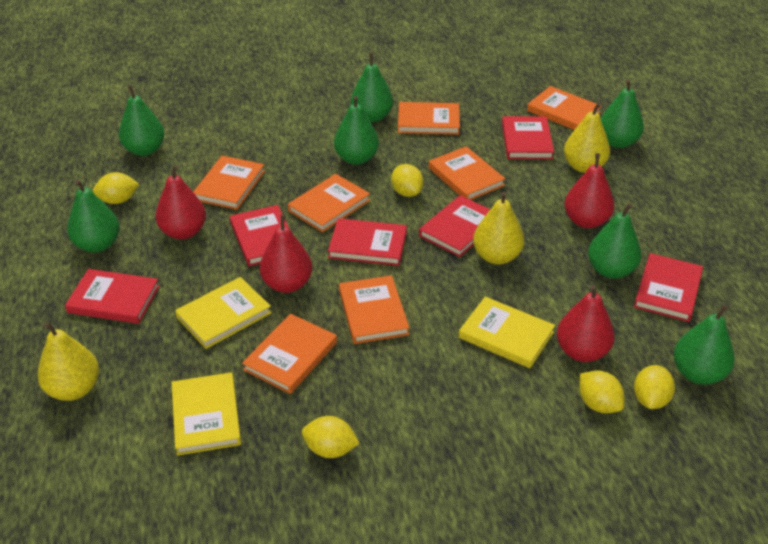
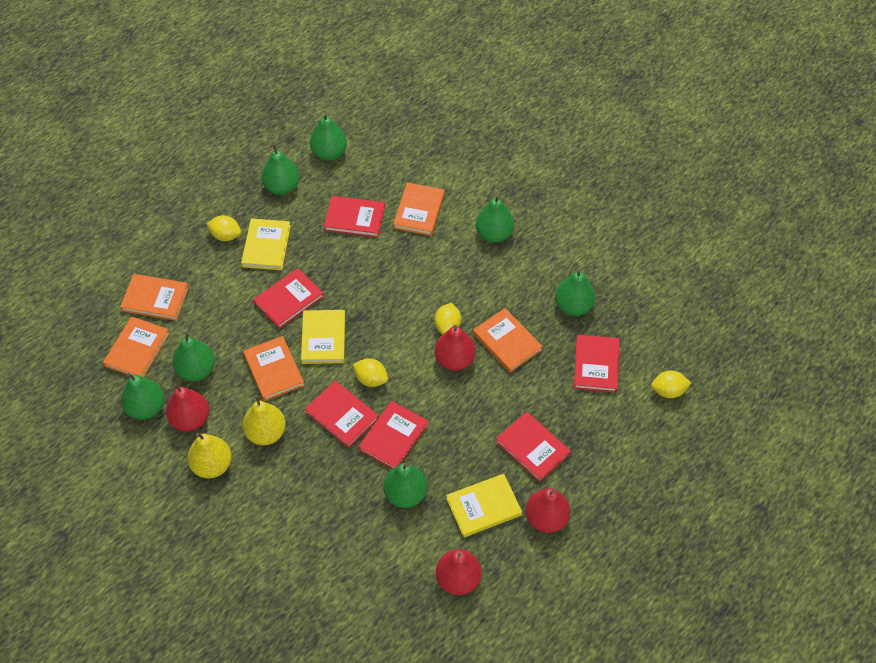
orange book: [193,156,265,210] [242,314,337,394] [288,174,370,232] [339,275,410,344] [398,102,460,135] [429,146,506,200] [527,86,602,130] = 7 -> [103,317,170,377] [120,274,189,321] [243,336,304,401] [393,182,445,236] [473,308,543,373] = 5
yellow lemon: [93,172,139,204] [302,416,360,458] [391,164,424,197] [579,370,624,413] [634,365,675,409] = 5 -> [207,215,241,241] [353,358,388,387] [434,303,461,335] [651,370,691,398] = 4
yellow pear: [37,322,99,401] [473,192,524,265] [564,103,610,173] = 3 -> [187,433,232,478] [243,395,286,445] = 2

